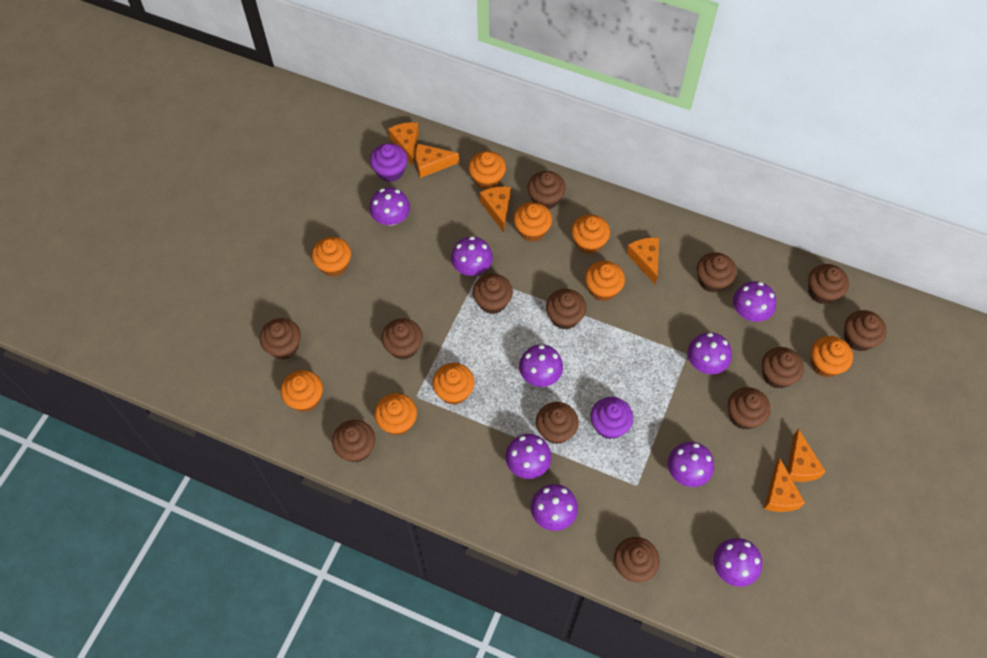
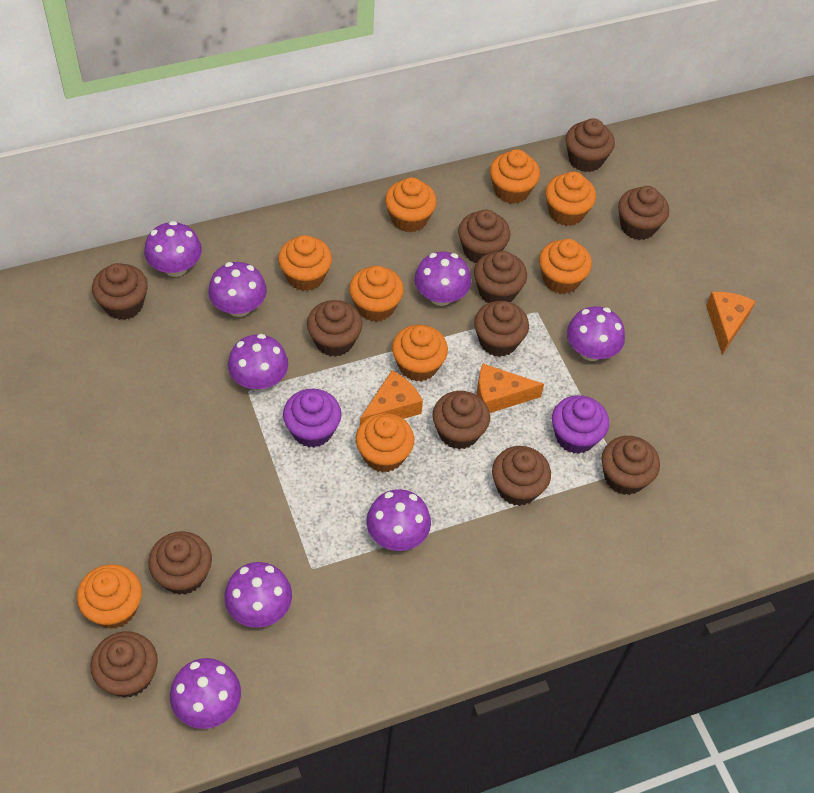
brown cupcake: [260,318,301,359] [332,420,375,462] [381,318,423,360] [473,274,513,314] [528,171,566,209] [536,402,579,444] [546,289,586,330] [614,537,660,582] [697,252,737,293] [728,387,771,429] [762,347,804,389] [808,264,849,304] [844,310,887,351] = 13 -> [90,631,158,698] [92,263,148,320] [148,531,212,595] [307,300,363,357] [433,391,490,449] [458,210,510,263] [474,251,527,303] [474,301,529,357] [492,446,551,506] [566,118,615,172] [601,436,660,495] [618,186,669,240] = 12
orange cheese: [388,122,419,166] [416,144,459,178] [480,186,511,232] [626,237,659,284] [764,458,805,512] [787,429,826,482] = 6 -> [360,370,423,425] [477,363,544,413] [706,292,756,355] = 3
purple mushroom: [369,187,410,226] [451,236,493,276] [505,434,552,479] [519,344,563,387] [531,484,578,531] [668,442,714,487] [688,332,732,374] [713,538,762,587] [733,281,776,322] = 9 -> [144,221,202,277] [170,658,241,729] [208,262,267,317] [224,562,292,628] [228,334,288,391] [366,489,431,551] [414,252,471,306] [567,306,625,361] = 8

